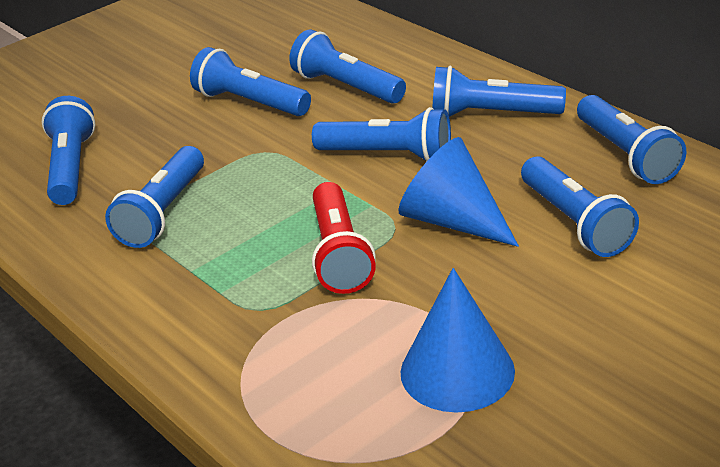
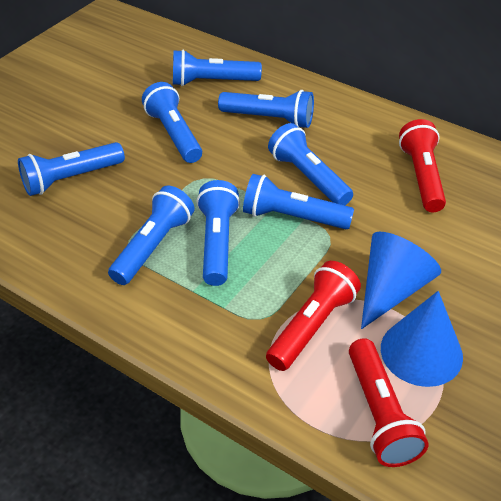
red flashlight: [312,182,376,294] = 1 -> [266,261,361,371] [349,338,429,467] [399,119,446,212] = 3

